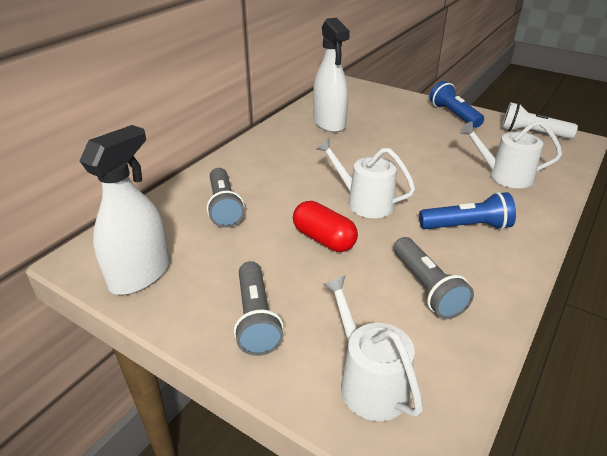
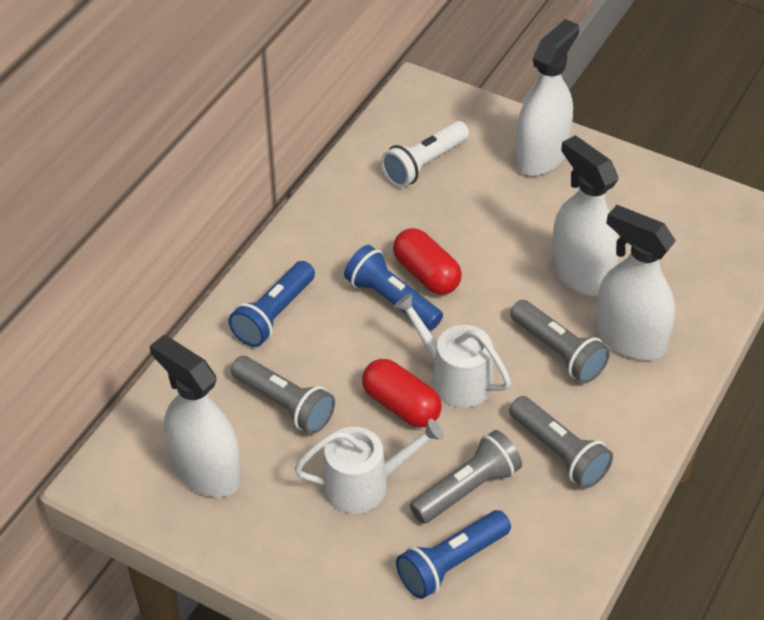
blue flashlight: [419,192,516,230] [430,81,484,128] = 2 -> [228,261,315,347] [344,245,443,331] [396,510,511,599] = 3
grey flashlight: [207,168,245,228] [234,261,284,356] [394,237,474,319] = 3 -> [231,356,335,434] [410,430,522,524] [509,396,613,488] [510,300,610,383] = 4
red capsule: [293,201,358,252] = 1 -> [362,359,442,427] [393,228,462,295] = 2
white spray bottle: [80,125,170,295] [313,18,350,133] = 2 -> [150,335,241,497] [515,19,579,176] [551,135,619,296] [595,205,676,360] = 4
white watering can: [317,138,415,218] [323,276,423,421] [460,121,562,188] = 3 -> [294,419,444,514] [394,293,511,408] = 2

